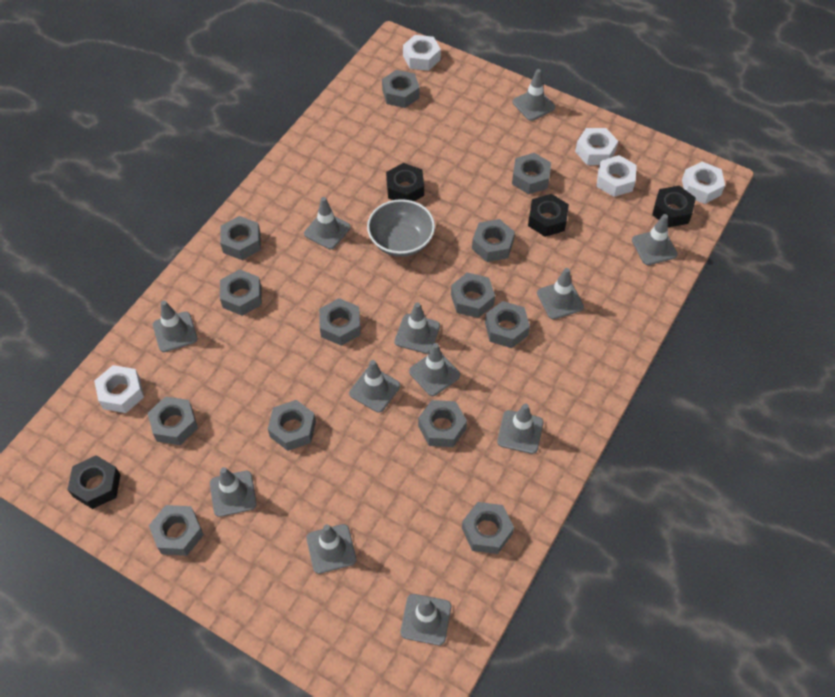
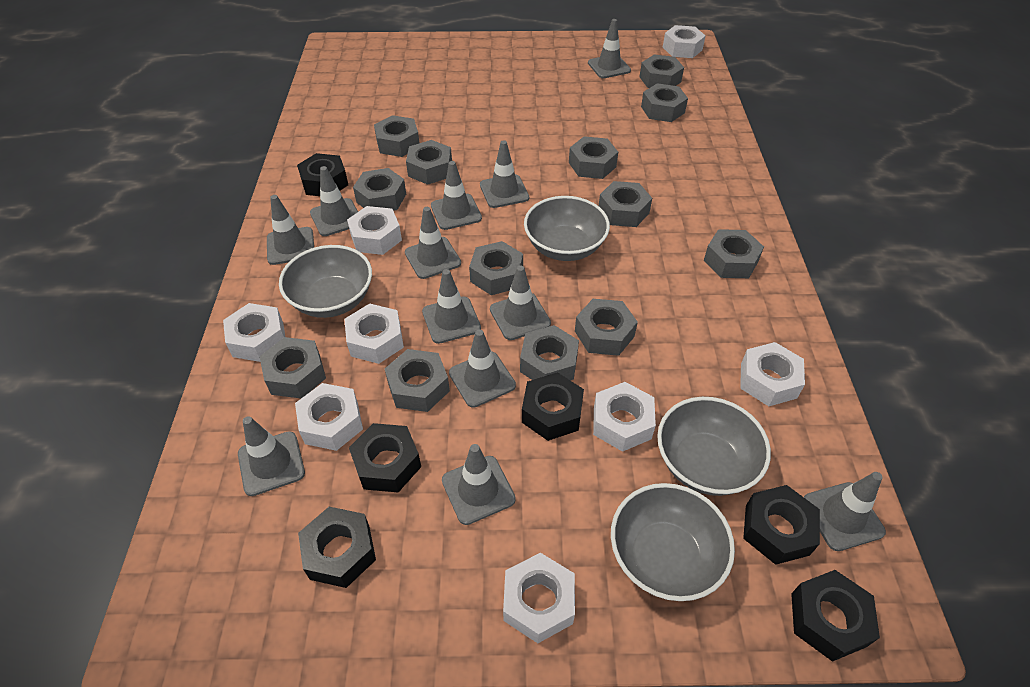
black nut: [67,455,121,509] [386,163,424,201] [528,194,569,237] [652,186,696,227] = 4 -> [297,153,348,196] [298,507,376,588] [349,423,421,492] [522,372,584,441] [743,485,820,565] [791,570,880,662] = 6
grey bowl: [367,199,435,257] = 1 -> [279,245,372,318] [524,196,610,261] [611,483,735,601] [657,397,771,496] = 4
white nut: [94,365,144,413] [403,35,441,71] [575,128,618,165] [597,155,637,197] [682,162,725,204] = 5 -> [223,303,285,362] [295,383,363,451] [344,304,404,364] [347,206,402,255] [503,553,575,643] [593,382,656,452] [663,25,706,58] [740,342,805,406] = 8

